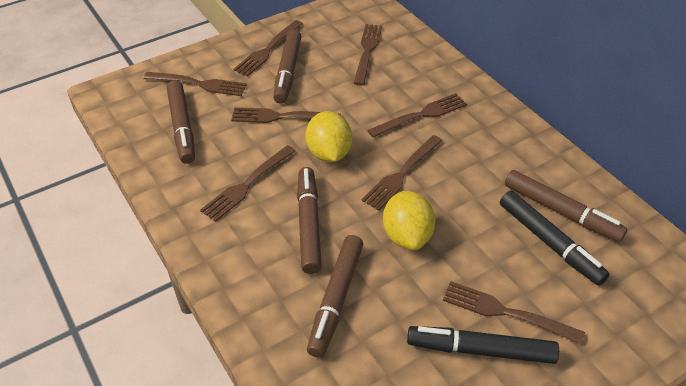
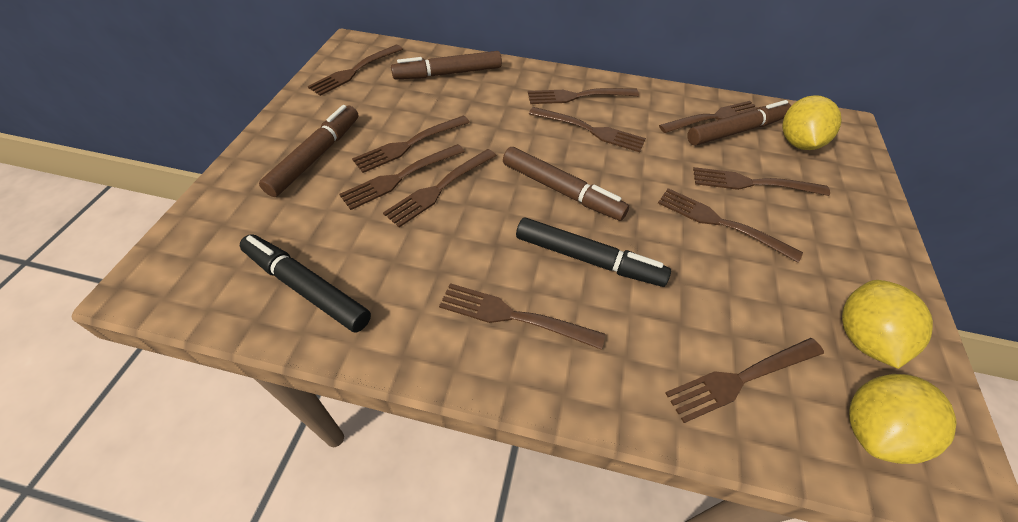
brown fork: [144,72,247,96] [200,145,296,222] [231,107,341,123] [233,20,303,76] [354,24,382,86] [362,135,443,211] [367,93,467,137] [443,281,585,345] = 8 -> [308,45,403,96] [339,144,465,210] [352,116,470,173] [383,149,496,228] [439,283,605,350] [528,88,639,104] [529,107,646,152] [658,188,803,263] [659,101,758,133] [665,338,824,423] [693,167,830,196] = 11
brown marker: [167,80,195,164] [273,29,302,104] [297,167,322,274] [307,235,363,358] [505,170,627,242] = 5 -> [259,105,358,197] [391,51,502,79] [503,147,629,221] [687,100,791,146] = 4
yellow lemon: [305,111,352,162] [383,191,435,250] = 2 -> [782,95,842,150] [842,280,933,369] [849,374,956,464] = 3

